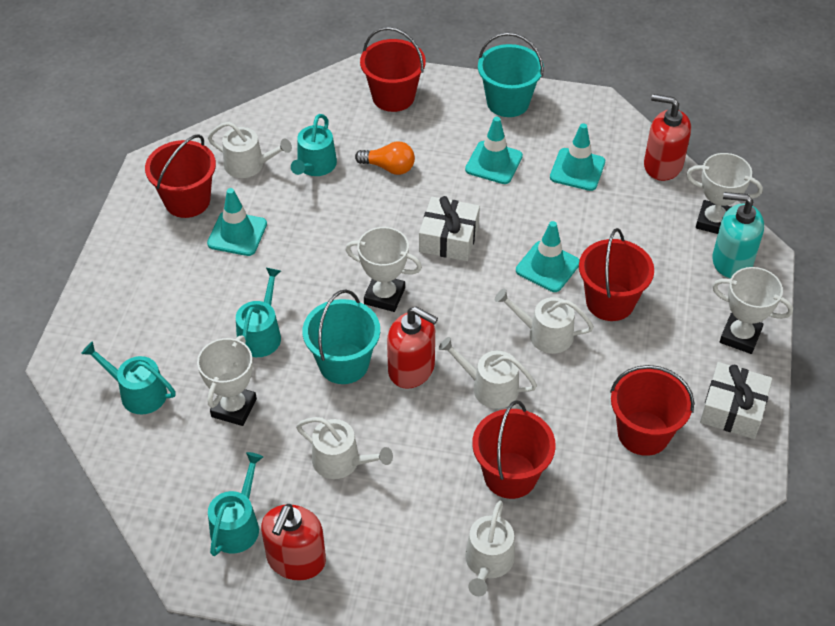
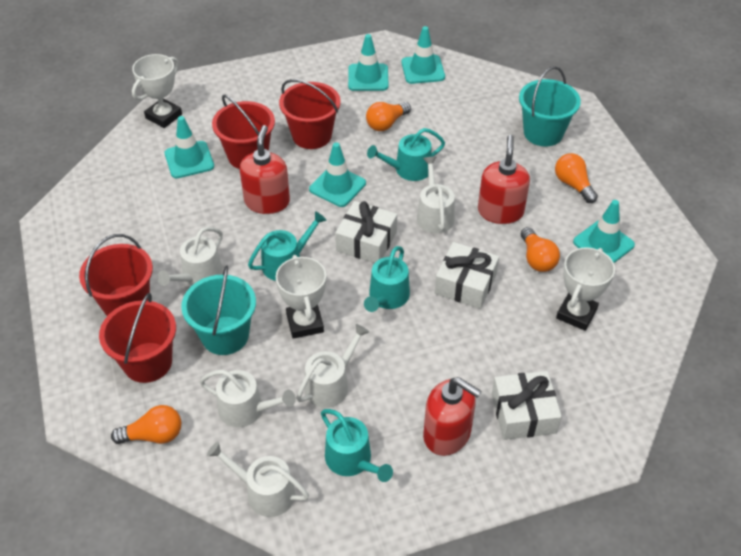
orange light bulb: [355,141,415,175] = 1 -> [111,405,181,444] [366,102,411,131] [521,227,560,272] [555,153,598,203] = 4
red bucket: [145,134,216,218] [360,27,426,112] [472,400,556,499] [579,228,654,321] [610,365,694,456] = 5 -> [79,234,153,316] [99,293,176,383] [212,95,275,169] [279,79,340,149] = 4
turquoise soap dispenser: [712,192,764,278] = 1 -> none = 0
turquoise traffic cone: [207,188,267,256] [465,117,523,184] [516,221,580,292] [550,123,605,191] = 4 -> [165,116,214,178] [309,142,366,207] [348,34,389,91] [401,26,445,84] [573,200,635,263] = 5
white gift: [419,196,480,261] [700,362,772,439] = 2 -> [335,201,397,263] [435,242,499,309] [492,371,562,440] = 3
white trophy: [197,336,257,426] [345,227,422,312] [686,153,763,234] [712,267,793,354] = 4 -> [132,54,182,128] [276,255,326,339] [556,248,615,331] = 3

